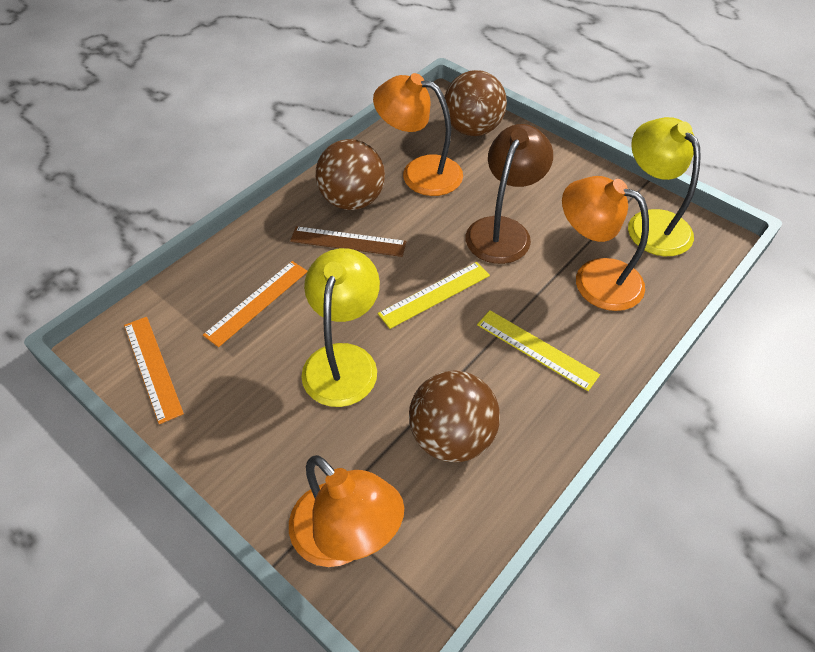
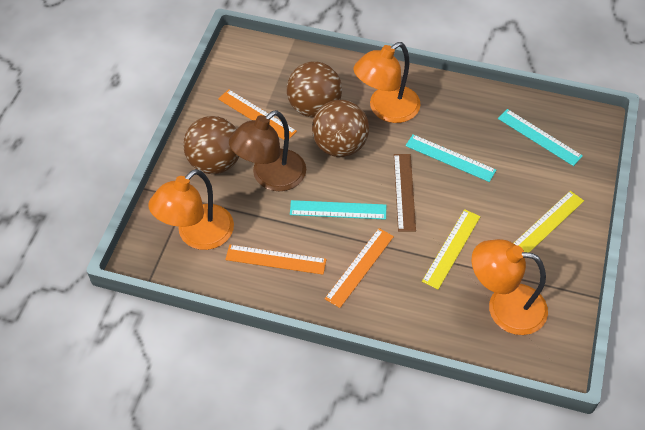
orange ruler: [124,317,184,424] [203,261,307,347] = 2 -> [218,89,297,140] [225,245,327,275] [325,228,394,308] = 3
turquoise ruler: none = 0 -> [290,200,386,220] [405,134,496,182] [498,109,583,166] = 3
yellow lamp: [301,248,380,407] [628,117,701,256] = 2 -> none = 0

